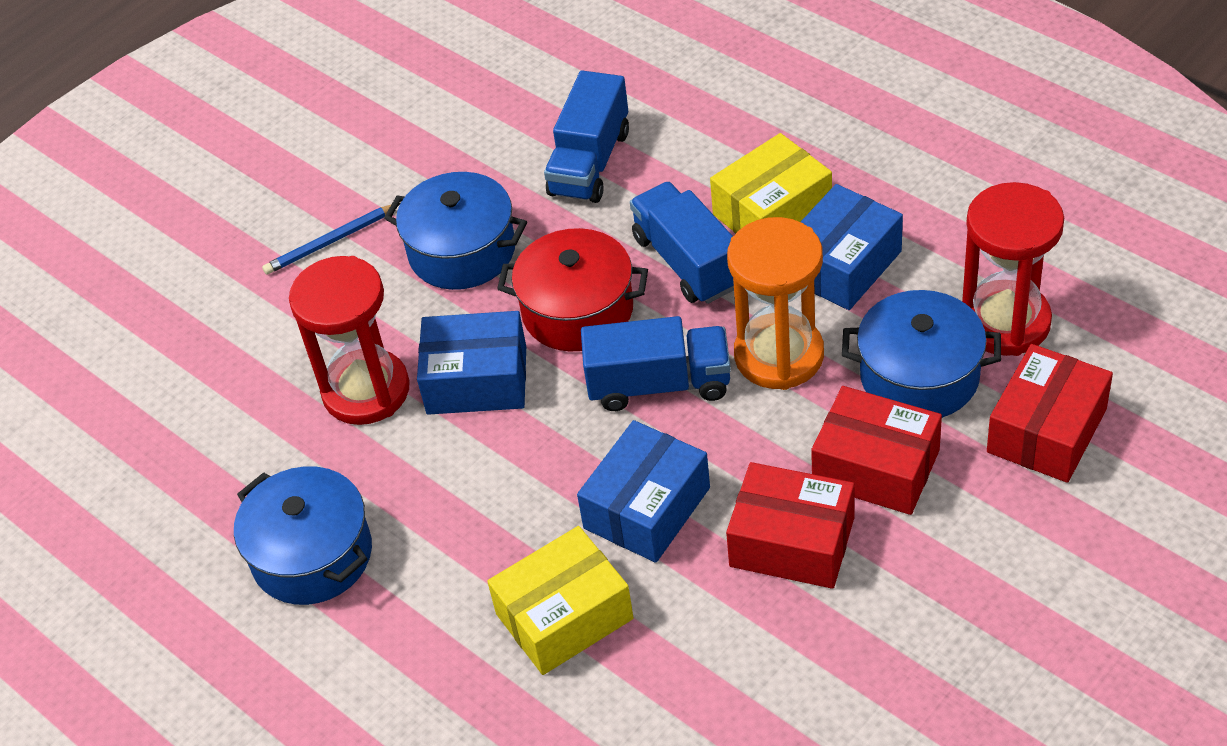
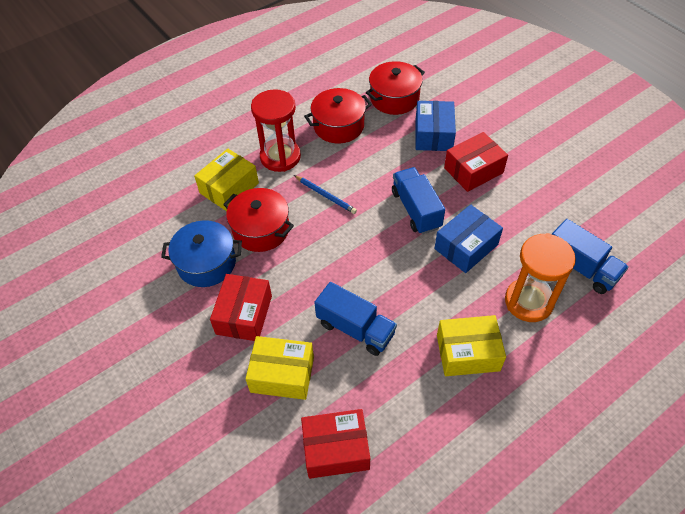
blue box: [417,311,526,415] [577,420,710,563] [801,184,903,310] = 3 -> [416,101,456,151] [434,204,503,273] = 2
blue pot: [234,466,372,605] [384,172,527,290] [842,290,1001,418] = 3 -> [161,220,242,287] = 1
red hourglass: [289,256,410,425] [962,182,1064,356] = 2 -> [251,89,301,172] = 1
red pot: [497,228,648,351] = 1 -> [223,188,294,252] [304,88,372,143] [366,61,425,115] = 3
yellow box: [487,526,634,675] [710,133,832,234] = 2 -> [194,149,259,211] [245,336,314,400] [437,315,506,376] = 3

